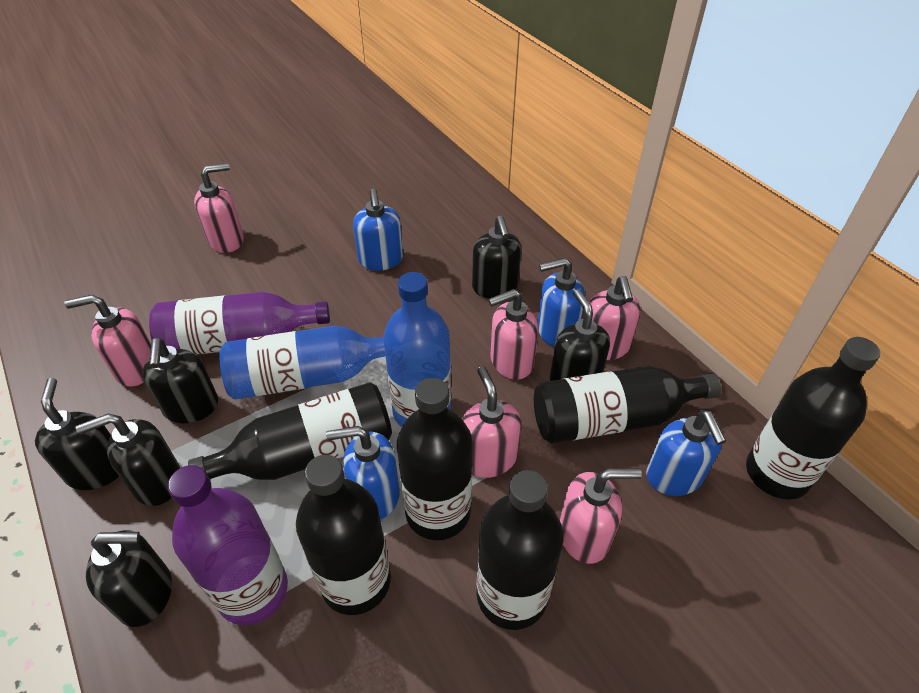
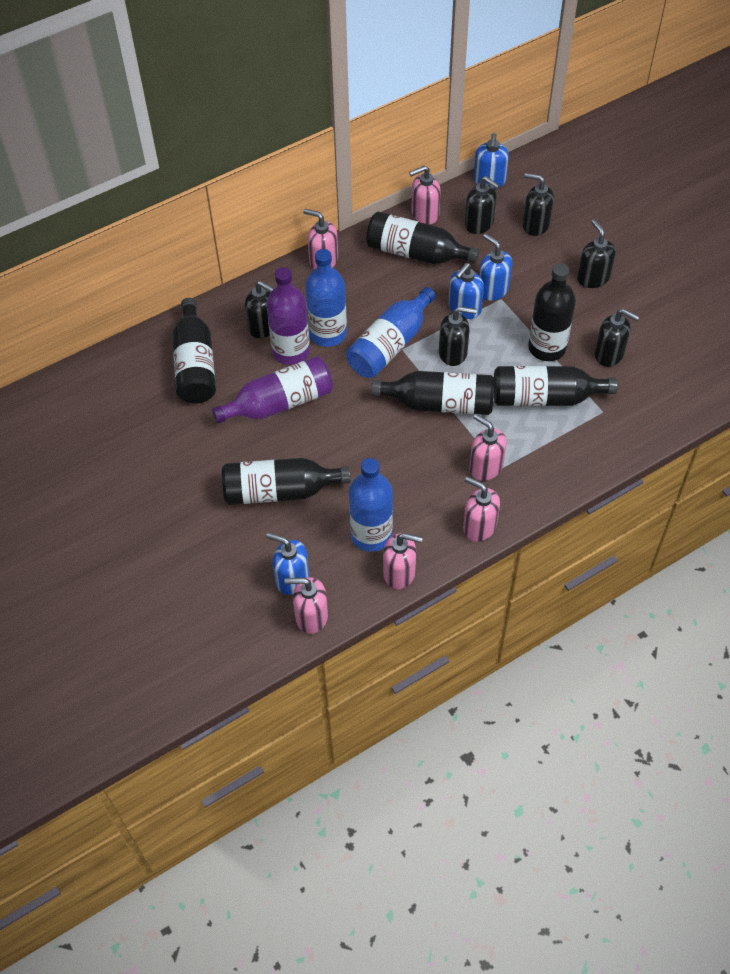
blue bottle: [219,326,385,400] [383,272,451,427] = 2 -> [305,249,347,347] [346,287,436,378] [349,458,393,552] = 3

